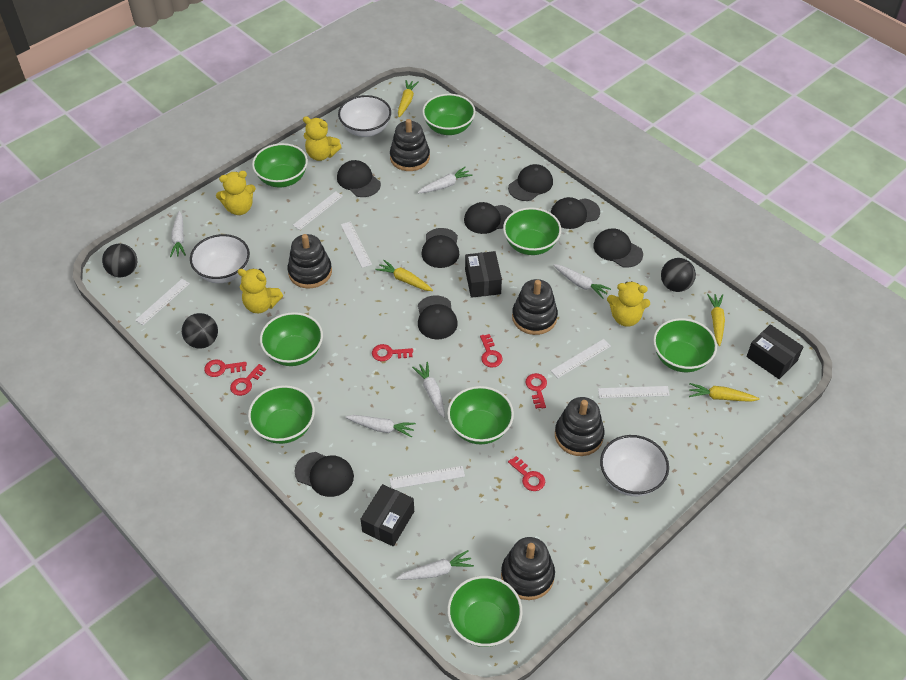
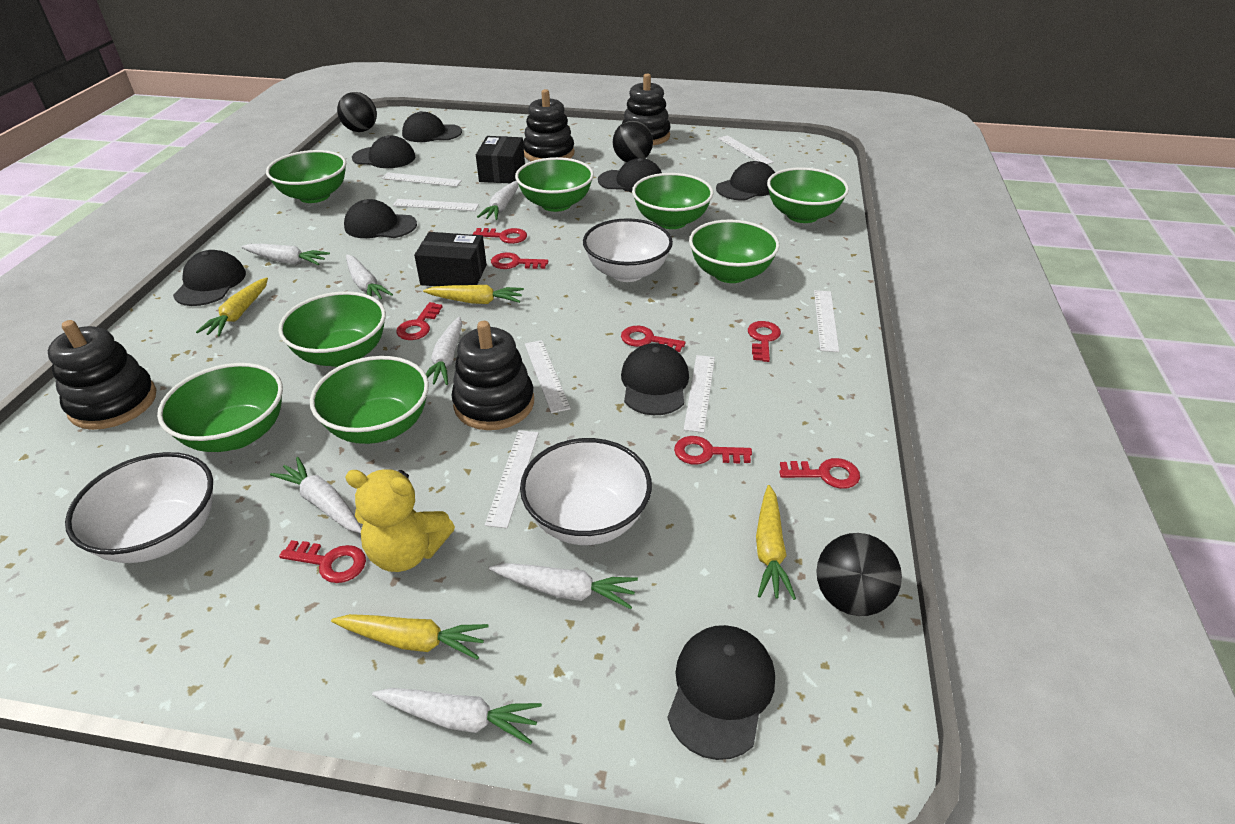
black box: [361,484,414,546] [465,251,502,298] [746,324,804,379] = 3 -> [414,232,487,286] [476,136,525,183] = 2
black stacking toy: [287,234,332,288] [390,119,430,171] [501,537,555,600] [512,279,558,335] [555,397,604,456] = 5 -> [48,320,156,430] [451,321,534,430] [523,89,575,161] [622,74,671,145] = 4
red key: [204,359,247,377] [230,364,266,396] [372,344,413,361] [480,334,503,368] [508,456,545,491] [525,373,547,409] = 6 -> [279,540,366,583] [396,302,443,340] [473,228,527,244] [491,252,548,269] [621,326,686,352] [674,436,752,465] [748,321,781,362] [779,458,860,489] = 8
white carrot: [170,211,186,257] [345,415,416,438] [396,550,474,580] [412,362,445,418] [417,167,473,193] [553,264,611,299] = 6 -> [241,244,330,265] [270,457,362,533] [346,255,393,299] [372,688,542,745] [426,317,462,385] [477,181,519,220] [489,563,638,609] = 7
white ruler: [135,279,190,325] [293,191,343,230] [341,221,372,268] [390,466,465,489] [551,339,611,378] [598,386,670,398] = 6 -> [382,172,462,187] [393,199,479,211] [485,430,539,528] [525,340,571,413] [684,355,715,433] [718,135,774,165] [814,290,839,352] = 7
yellow teddy bear: [216,171,256,215] [238,268,283,313] [303,116,342,161] [607,281,650,327] = 4 -> [345,469,455,572] = 1

